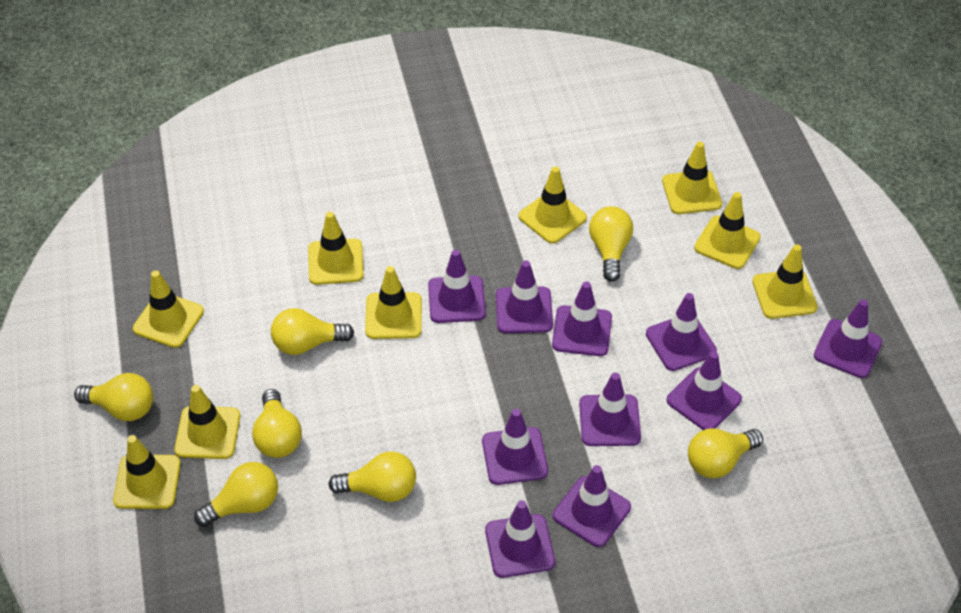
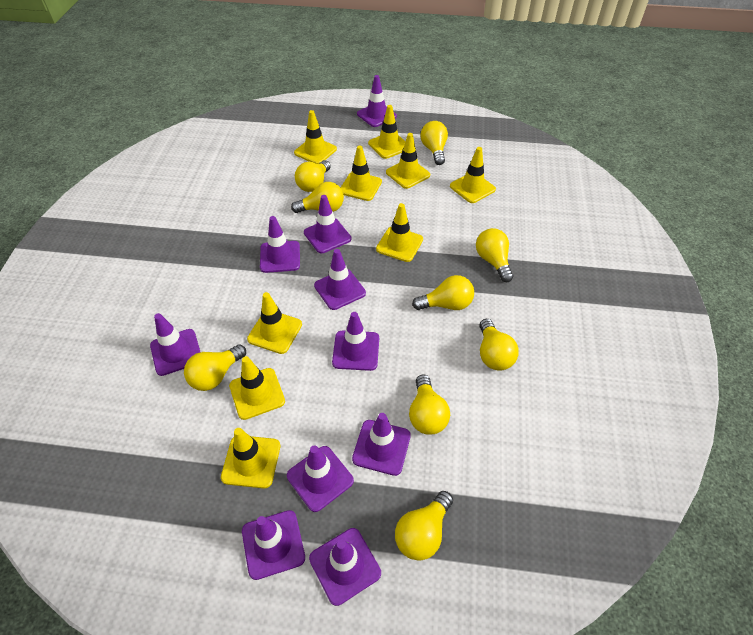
yellow light bulb: [74,373,153,421] [194,462,278,527] [252,389,302,458] [271,308,354,355] [329,451,416,502] [589,206,633,282] [688,428,763,478] = 7 -> [184,344,246,391] [291,182,344,213] [295,160,331,192] [395,491,453,561] [409,375,450,435] [412,275,474,310] [421,121,448,165] [476,228,513,282] [479,319,519,371] = 9

